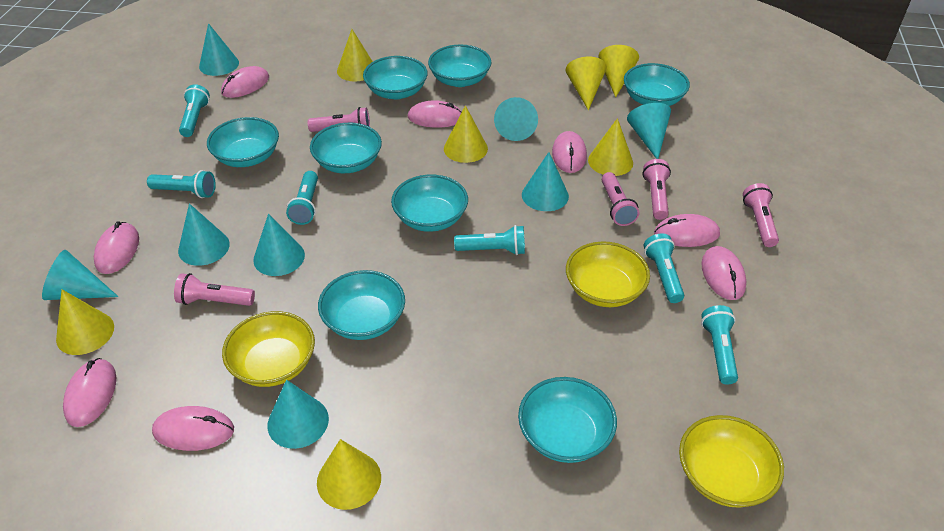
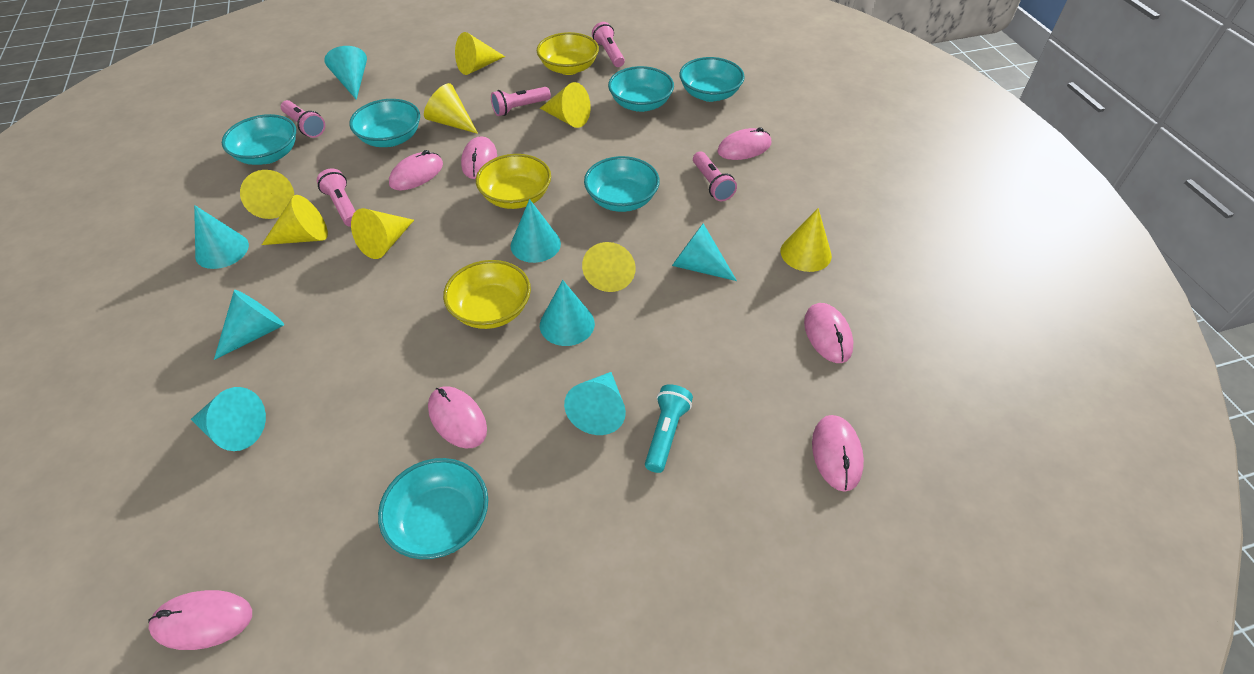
pink mouse: [63,358,116,427] [94,222,139,274] [152,406,234,451] [221,66,269,98] [408,100,462,128] [552,131,587,173] [654,214,720,247] [702,246,746,300] = 8 -> [148,590,252,650] [389,150,443,190] [428,386,487,449] [461,136,497,179] [717,127,771,160] [804,303,853,363] [812,415,864,492] = 7
turquoise bowl: [207,117,279,167] [310,123,382,173] [318,270,405,340] [363,56,428,99] [391,174,468,232] [428,44,492,87] [518,377,617,463] [624,63,690,106] = 8 -> [222,114,296,165] [349,99,420,147] [378,458,488,559] [584,156,660,212] [608,66,674,112] [679,57,745,102] = 6
turquoise flashlight: [147,170,216,198] [179,84,210,137] [286,171,318,225] [454,225,525,255] [644,233,684,303] [701,305,738,385] = 6 -> [645,384,693,473] = 1
yellow cone: [56,290,114,355] [317,439,381,510] [337,29,373,82] [444,105,488,163] [566,57,607,110] [588,118,633,176] [598,45,639,97] = 7 -> [240,170,294,219] [262,195,328,245] [351,208,414,259] [424,83,478,134] [455,32,505,75] [540,82,591,128] [582,242,636,292] [781,208,832,272] = 8

